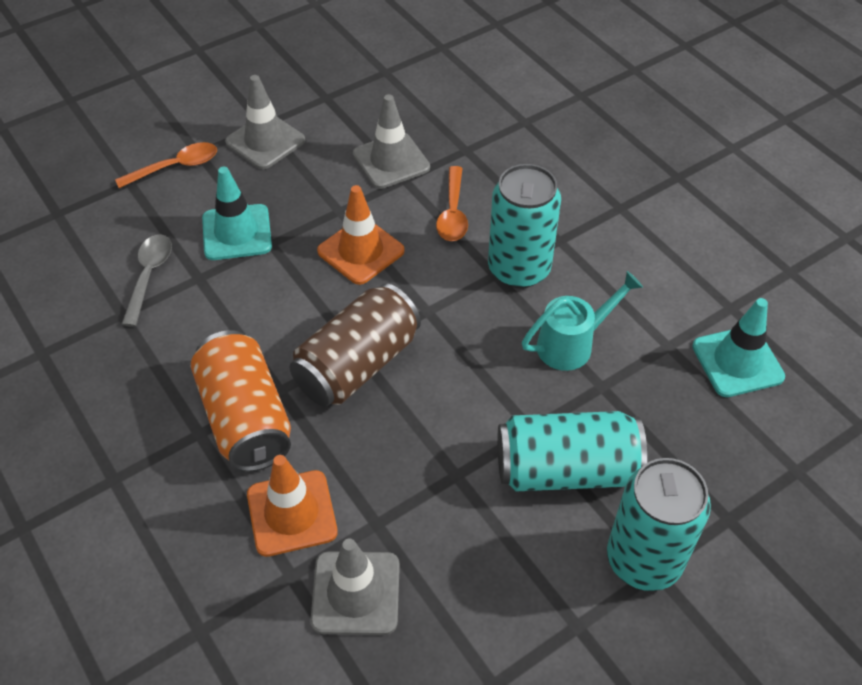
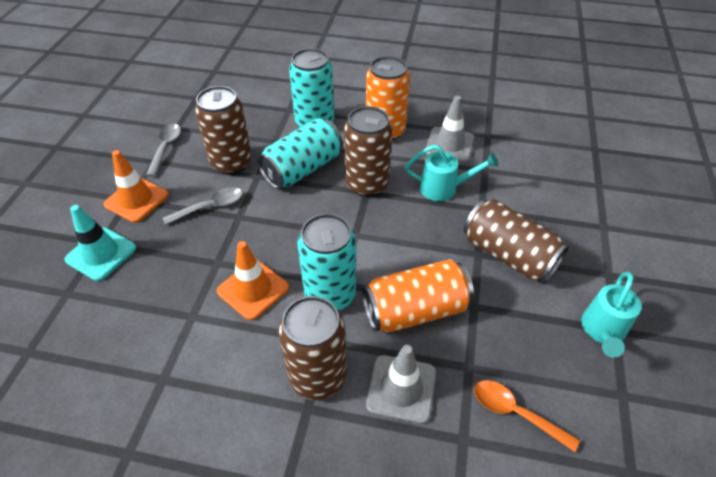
brown can: [289,284,421,407] = 1 -> [195,86,252,175] [278,296,347,400] [344,106,392,197] [464,199,569,283] = 4
grey spoon: [122,234,172,327] = 1 -> [146,124,181,177] [163,187,243,225] = 2
grey traffic cone: [225,75,305,169] [311,538,400,635] [353,94,430,189] = 3 -> [366,345,436,424] [426,96,474,162] = 2
orange can: [191,330,291,472] = 1 -> [362,259,474,333] [366,56,410,141] = 2
orange spoon: [115,142,217,188] [436,166,468,241] = 2 -> [474,380,580,452] = 1
turquoise traffic cone: [202,167,272,260] [692,298,785,397] = 2 -> [64,205,136,281] = 1
turquoise watering can: [522,271,643,371] = 1 -> [405,145,499,201] [581,272,641,357] = 2

